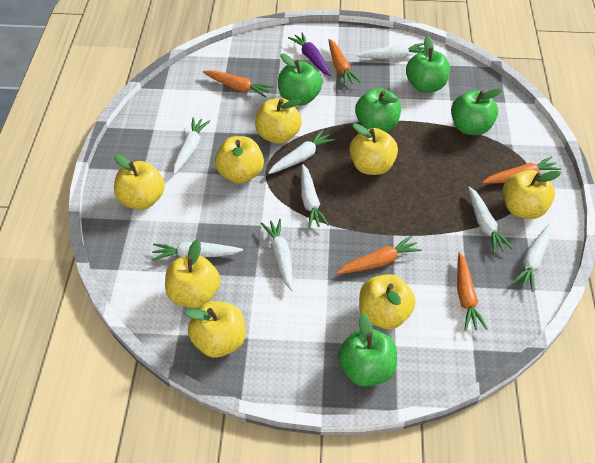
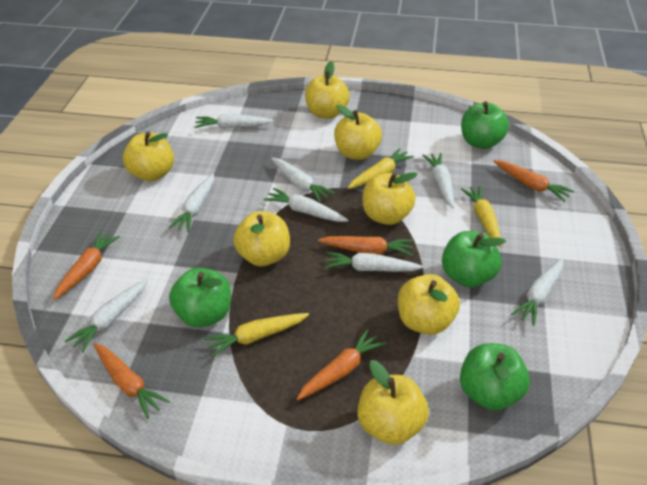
green apple: [278,54,322,105] [338,313,397,386] [355,88,401,132] [406,36,450,93] [451,88,502,135] = 5 -> [169,267,231,327] [442,231,506,287] [460,343,530,410] [461,101,509,149] = 4
purple carrot: [288,32,331,76] = 1 -> none = 0
yellow apple: [114,154,165,210] [165,239,220,308] [185,301,246,358] [215,136,264,183] [255,98,302,144] [349,123,398,175] [359,274,416,329] [503,170,561,219] = 8 -> [123,131,174,181] [233,212,290,266] [305,61,350,119] [334,105,382,160] [357,360,429,445] [363,172,417,225] [398,274,460,335] = 7
yellow carrot: none = 0 -> [204,313,309,357] [348,148,414,189] [461,186,502,247] = 3

